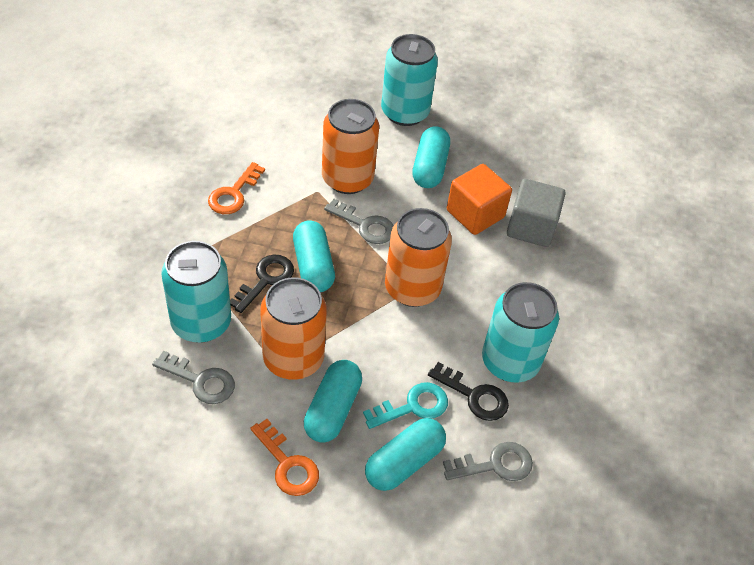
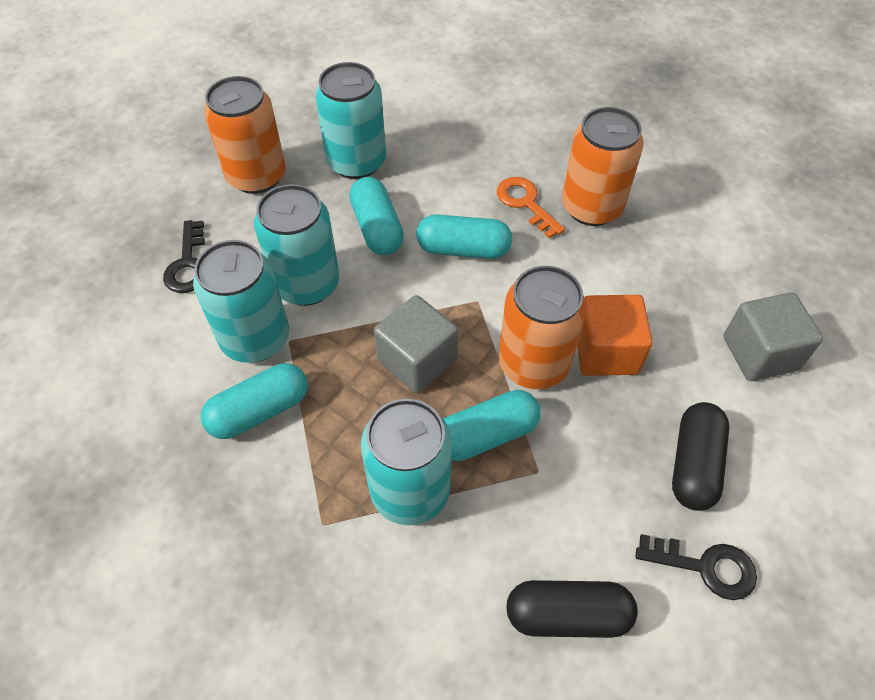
black capsule: none = 0 -> [506,580,638,638] [672,402,729,511] = 2
grey cube: [507,179,566,247] = 1 -> [374,295,458,393] [724,292,823,381] = 2
grey key: [152,351,235,404] [324,199,394,244] [443,442,533,481] = 3 -> none = 0
orange key: [208,162,265,214] [250,419,319,496] = 2 -> [497,177,565,238] = 1
turquoise can: [161,241,231,343] [381,34,438,126] [482,282,559,383] = 3 -> [193,240,289,363] [254,184,340,306] [315,62,386,179] [361,399,452,525] = 4
turquoise key: [363,382,448,429] = 1 -> none = 0

